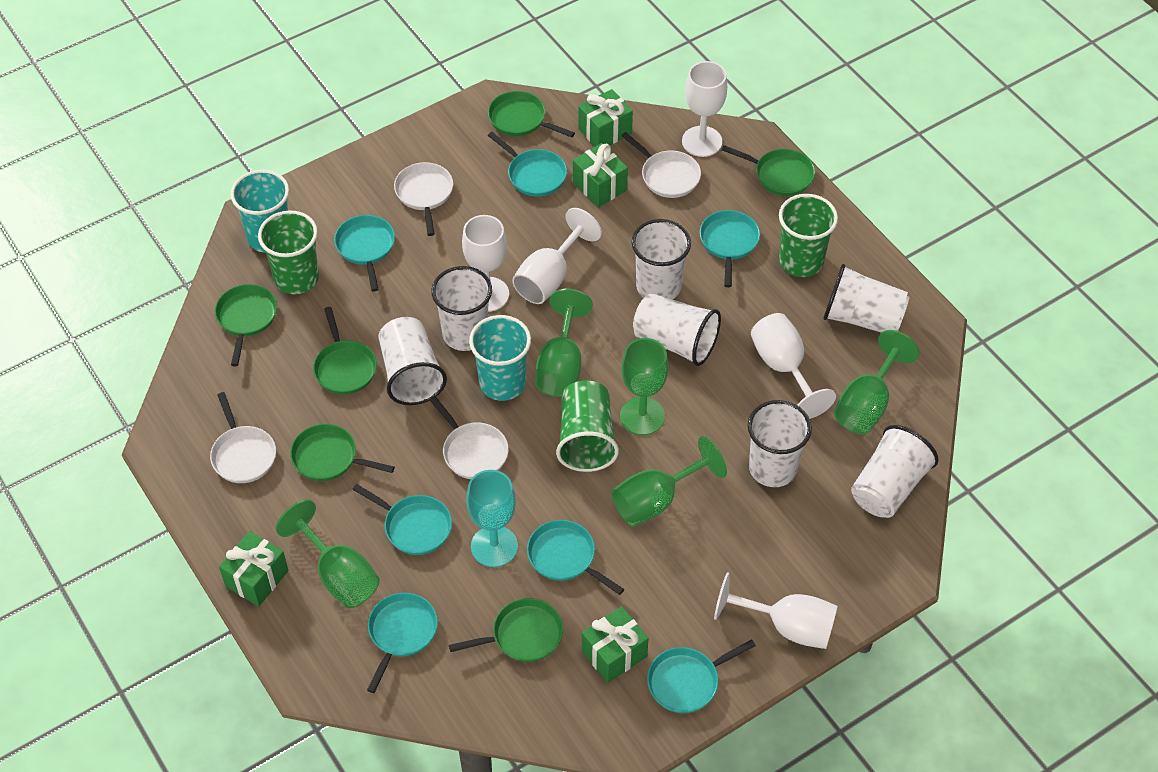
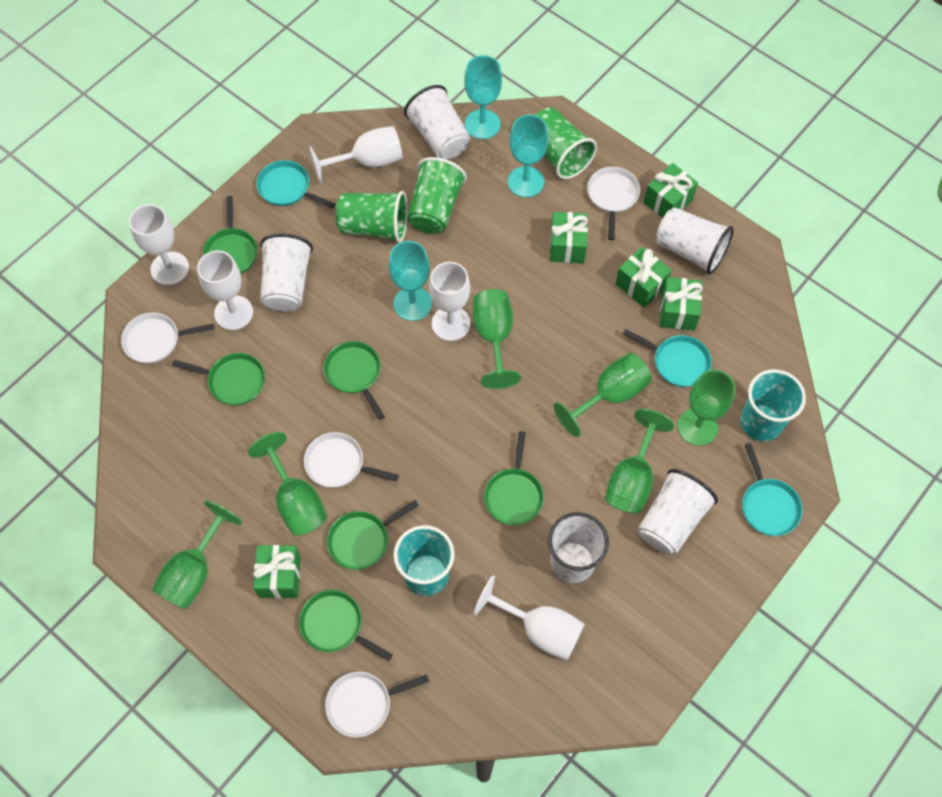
green gift: [219,531,288,606] [573,143,628,207] [578,89,633,147] [582,606,649,683] = 4 -> [253,545,301,599] [550,212,588,263] [615,247,672,308] [644,163,698,218] [660,277,703,331] = 5
green goblet: [276,500,380,608] [535,289,593,397] [612,436,727,527] [620,338,668,435] [834,330,920,434] = 5 -> [152,501,242,609] [248,432,327,536] [473,289,521,389] [553,353,652,437] [605,409,674,513] [677,370,735,446] = 6
turquoise goblet: [466,470,518,567] = 1 -> [389,241,432,321] [464,55,502,139] [508,115,548,198] = 3
turquoise pan: [334,215,395,291] [352,484,452,555] [367,593,438,693] [488,132,567,197] [527,520,624,595] [647,639,756,713] [700,210,760,287] = 7 -> [256,160,335,209] [623,329,712,387] [742,443,803,536] = 3
white cup: [378,317,447,405] [431,266,492,351] [632,219,691,300] [633,293,721,366] [748,400,812,487] [823,264,910,333] [851,425,939,518] = 7 -> [260,233,313,311] [404,85,470,159] [548,512,609,583] [638,469,718,555] [656,207,734,274] = 5

